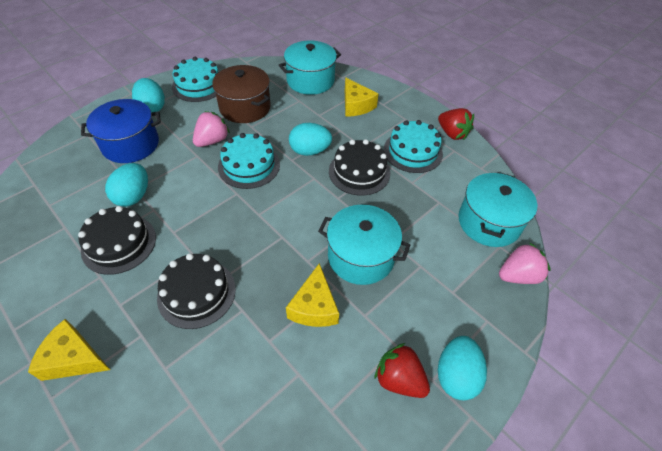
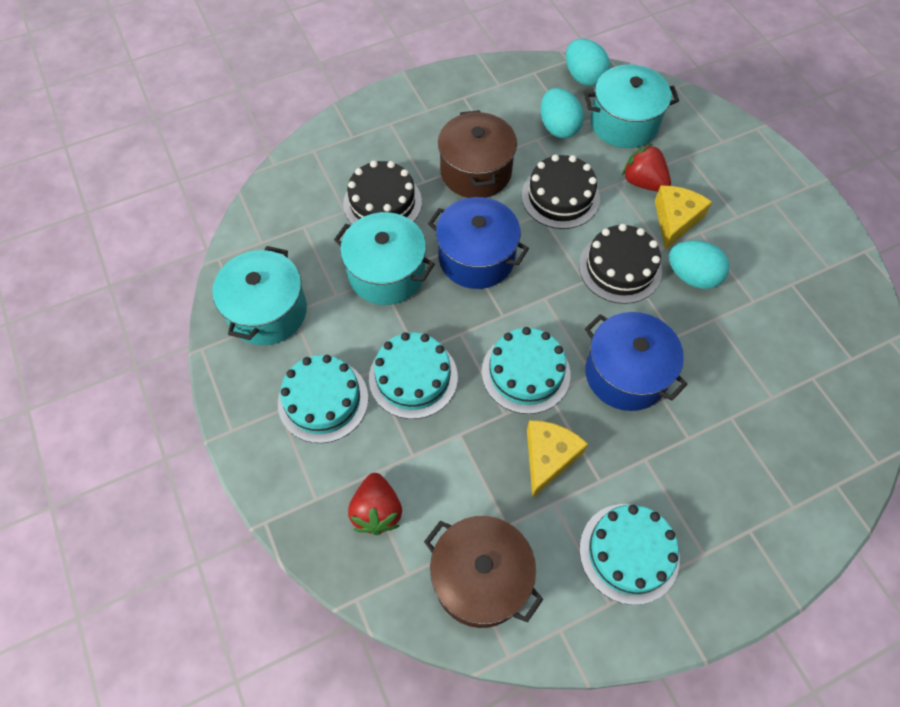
blue pot: [81,99,161,163] = 1 -> [428,197,529,289] [585,312,688,411] = 2
brown pot: [212,65,271,123] = 1 -> [424,516,543,628] [438,110,517,198] = 2
pink strawberry: [193,111,230,147] [499,242,551,284] = 2 -> none = 0
turquoise cake: [172,57,218,102] [218,133,280,189] [384,120,443,173] = 3 -> [278,355,369,443] [369,332,458,419] [482,327,570,414] [579,504,680,605] = 4
turquoise egg: [105,163,148,207] [132,78,165,113] [289,123,332,156] [438,336,487,400] = 4 -> [541,88,584,138] [566,39,610,86] [669,240,729,289] = 3
yellow cheese: [28,319,110,381] [286,263,339,327] [345,78,379,117] = 3 -> [527,420,588,498] [655,186,712,250] = 2

